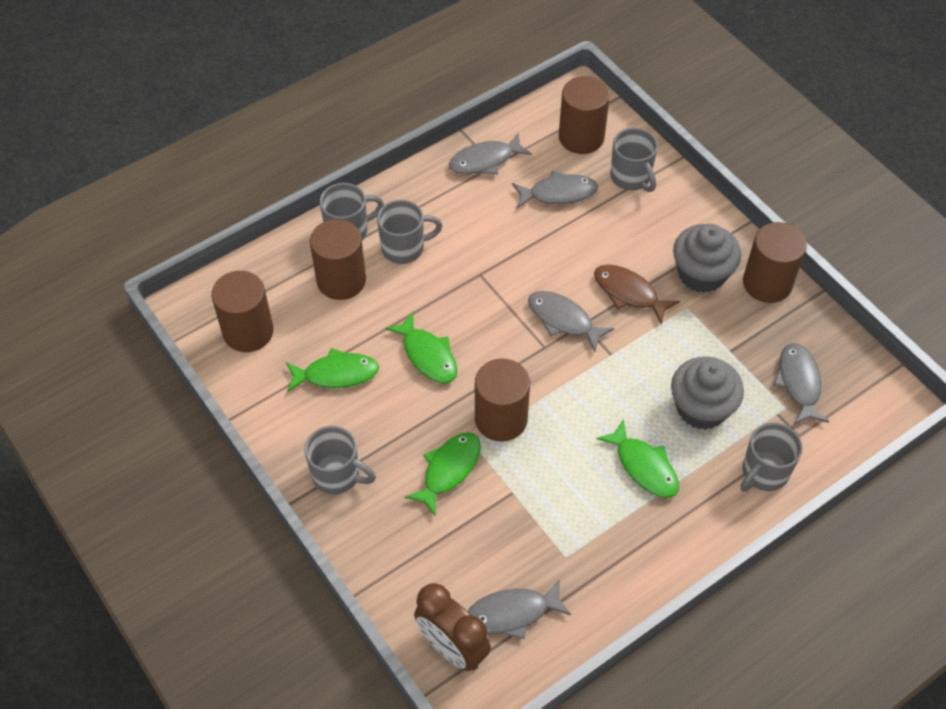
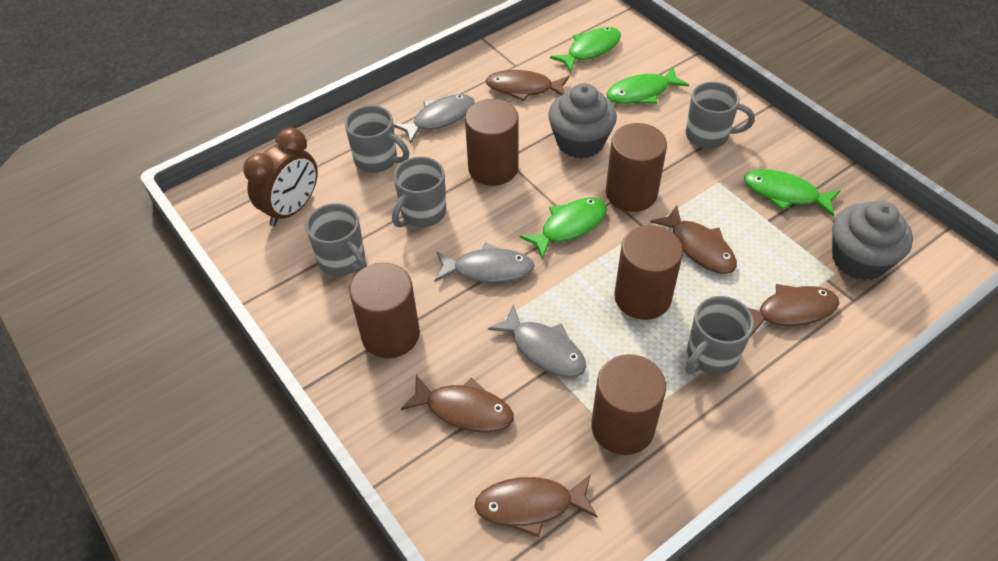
brown fish: [594,264,680,325] = 1 -> [401,375,514,433] [474,474,598,538] [486,70,569,102] [650,205,737,274] [748,284,840,337] = 5
grey fish: [449,132,532,174] [468,580,571,639] [512,171,598,209] [528,291,614,352] [773,343,829,424] = 5 -> [393,94,475,144] [434,243,535,283] [488,304,586,378] = 3

